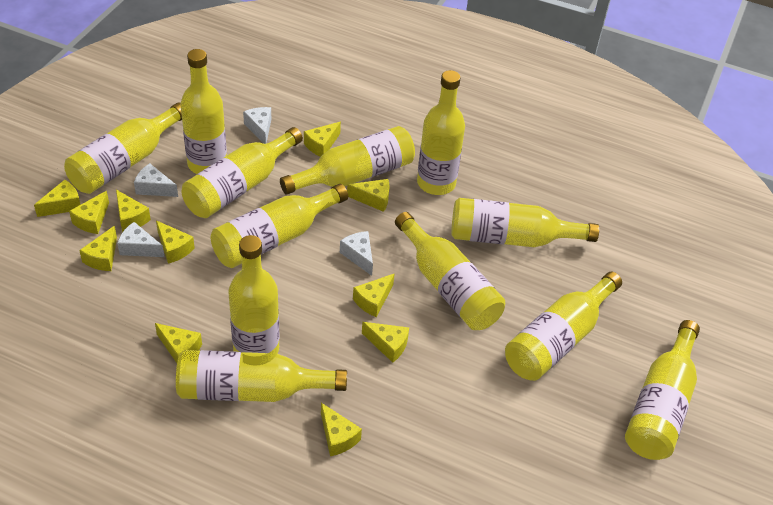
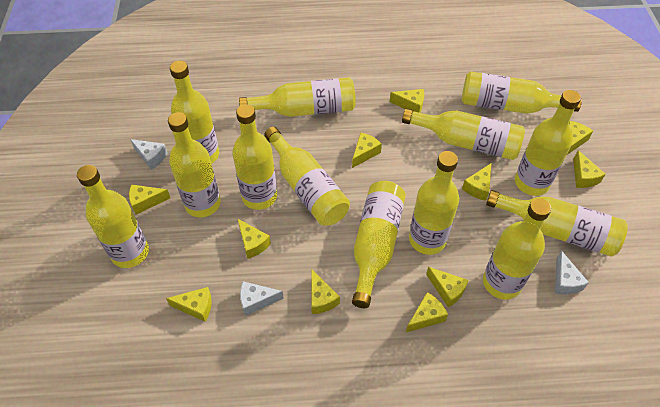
white cheese: [117,222,164,257] [134,163,178,197] [243,107,271,144] [340,231,373,276] = 4 -> [130,139,168,170] [240,281,284,316] [555,250,589,294] = 3
yellow bottle: [64,102,182,194] [176,350,347,402] [180,49,227,174] [182,127,303,218] [210,184,348,268] [228,235,280,354] [280,126,415,194] [395,212,505,330] [417,70,465,195] [451,198,599,247] [505,271,622,381] [625,320,700,460] = 12 -> [77,165,149,268] [168,112,221,217] [170,61,219,164] [232,104,277,210] [239,78,356,117] [264,127,350,226] [352,181,406,308] [402,109,525,160] [409,151,459,255] [462,72,582,114] [483,198,551,299] [486,190,628,257] [515,90,581,196] = 13

